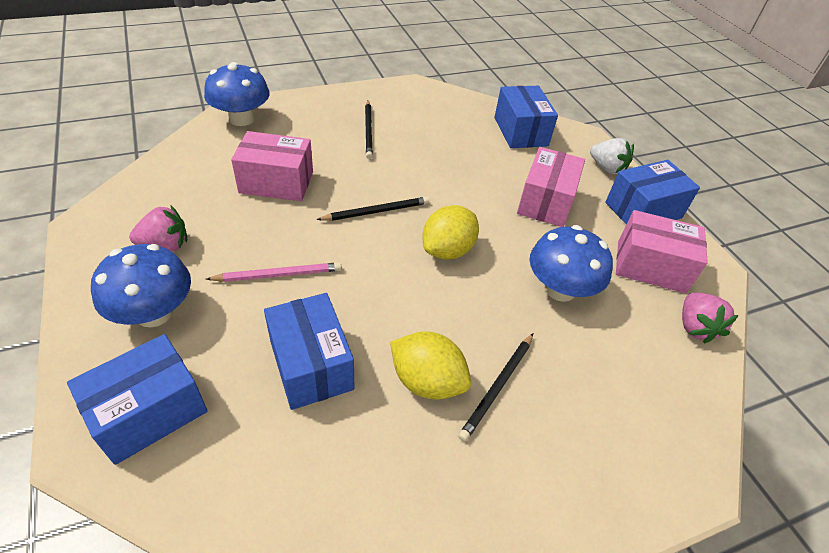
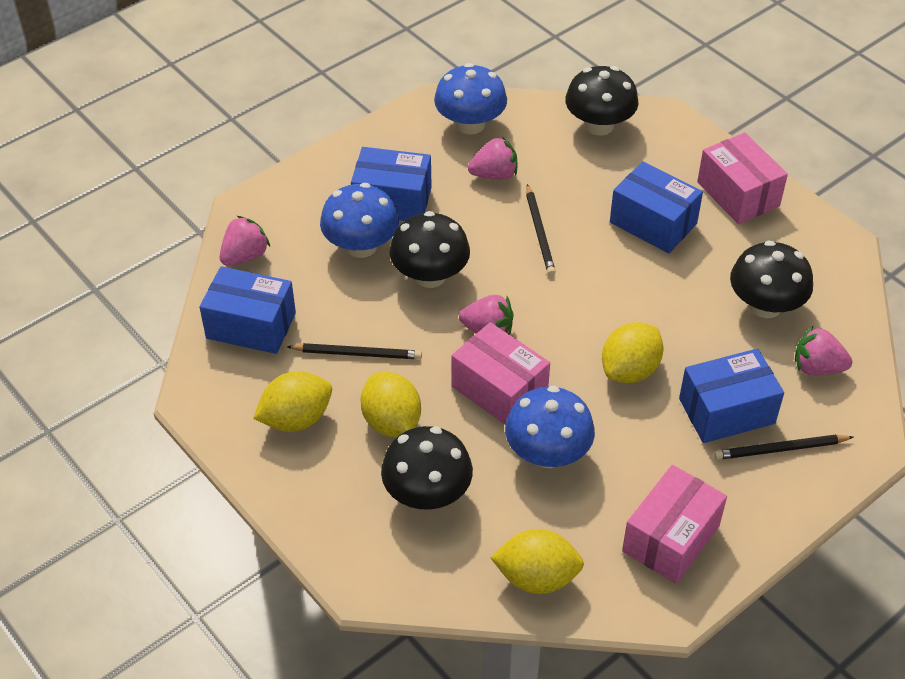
black mushroom: none = 0 -> [381,426,473,509] [390,211,470,288] [565,66,638,135] [730,240,813,318] = 4
pink pencil: [206,262,342,282] = 1 -> none = 0
pink strawberry: [129,206,187,251] [682,292,738,344] = 2 -> [220,216,270,266] [459,295,513,335] [468,136,518,180] [795,326,853,376] = 4
white strawberry: [590,138,634,174] = 1 -> none = 0
yellow lemon: [390,331,471,400] [422,205,479,260] = 2 -> [253,371,332,432] [361,372,421,437] [491,529,584,594] [602,322,663,383] = 4

